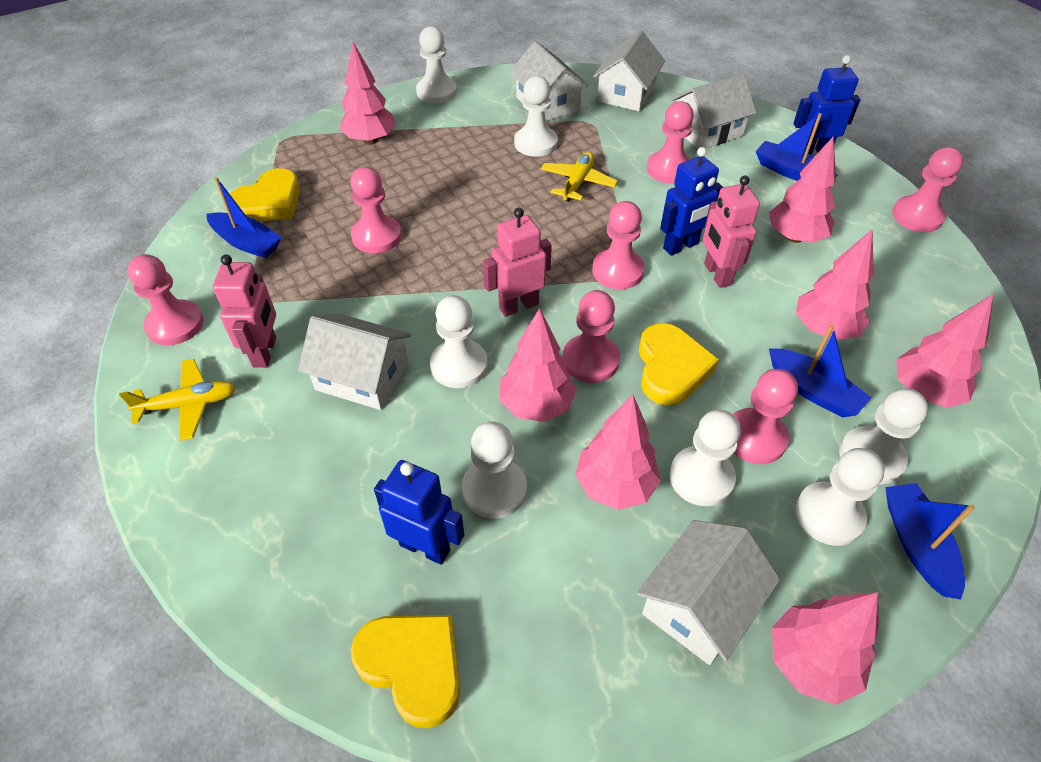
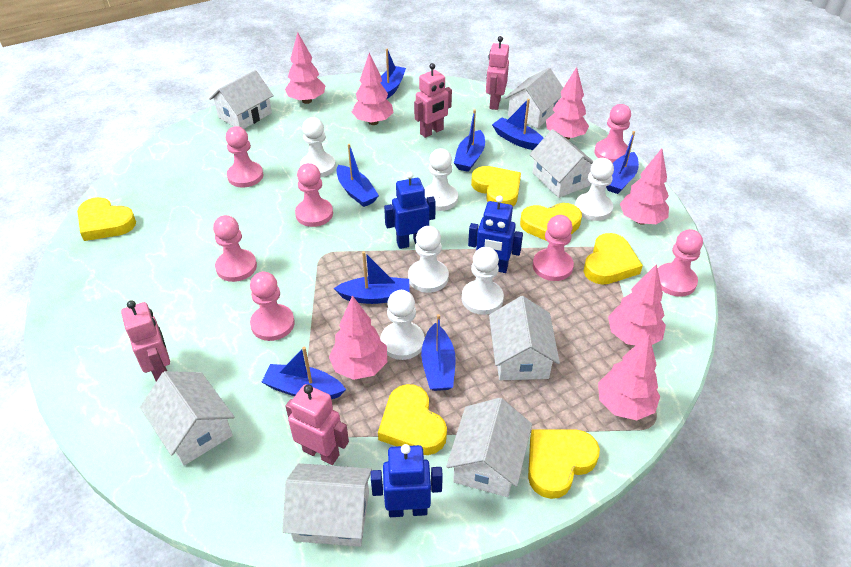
blue boat: [207,177,282,258] [756,113,838,181] [769,324,871,417] [885,483,975,600] = 4 -> [262,347,346,399] [334,251,410,304] [336,144,379,207] [381,48,406,99] [421,314,456,391] [454,109,485,172] [492,99,543,150] [606,131,639,194] = 8
pink robot: [213,255,276,368] [483,208,552,317] [703,175,760,288] = 3 -> [121,300,170,382] [285,384,349,465] [414,63,452,138] [486,36,509,110] = 4
white house: [298,313,412,410] [510,41,588,121] [593,31,665,111] [637,520,780,665] [671,73,756,149] = 5 -> [140,371,234,466] [209,70,274,129] [282,463,372,547] [446,398,532,497] [489,296,560,380] [505,68,563,128] [529,129,594,198] = 7
white pawn: [416,26,457,103] [430,295,488,388] [462,422,527,519] [514,76,558,157] [669,410,741,506] [795,448,885,546] [839,388,928,485] = 7 -> [300,117,336,177] [380,290,425,360] [408,226,449,293] [424,148,458,211] [462,247,504,315] [575,158,614,221] = 6
yellow heart: [230,168,300,222] [351,615,460,728] [639,323,719,405] = 3 -> [77,197,136,241] [378,384,447,455] [471,166,521,206] [520,203,582,241] [528,430,600,499] [583,233,643,285] = 6
yellow plane: [119,359,236,441] [541,152,618,202] = 2 -> none = 0

